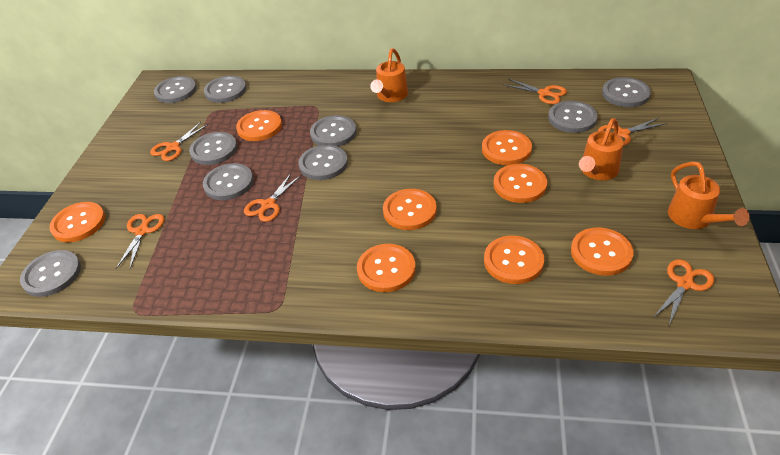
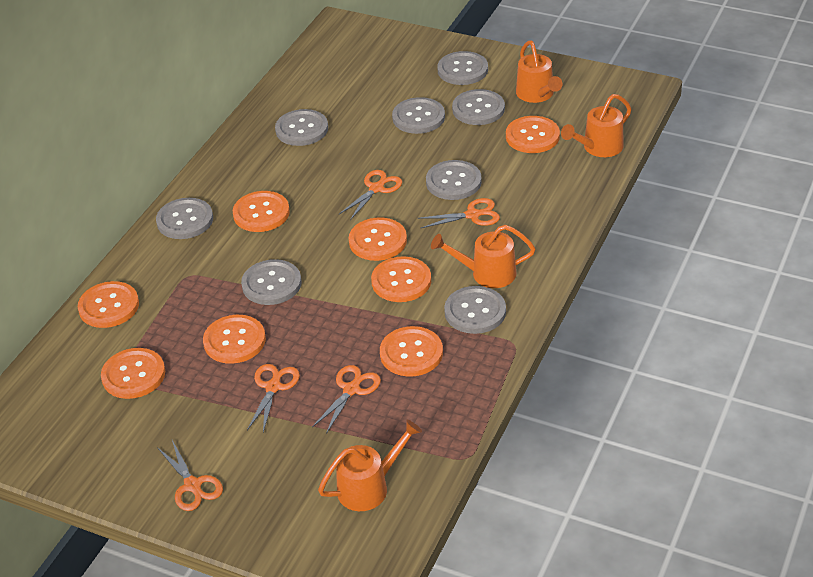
grey button: [20,250,81,297] [154,76,197,103] [189,132,237,165] [203,163,254,200] [204,76,246,103] [299,145,348,180] [310,115,356,147] [548,101,598,133] [602,77,651,107] = 9 -> [156,198,213,239] [241,259,302,305] [275,109,328,146] [392,97,445,134] [426,160,482,200] [437,51,488,85] [444,286,506,334] [452,89,505,125] = 8
orange scissors: [116,214,164,269] [150,122,208,161] [244,173,301,222] [504,79,567,104] [598,118,667,146] [653,259,714,325] = 6 -> [157,440,223,511] [247,364,300,432] [312,365,381,434] [339,170,402,220] [418,198,500,228] = 5
orange watering can: [370,48,408,102] [579,118,623,180] [668,161,750,229] = 3 -> [318,419,422,511] [431,225,535,288] [516,41,562,103] [561,94,631,157] = 4

